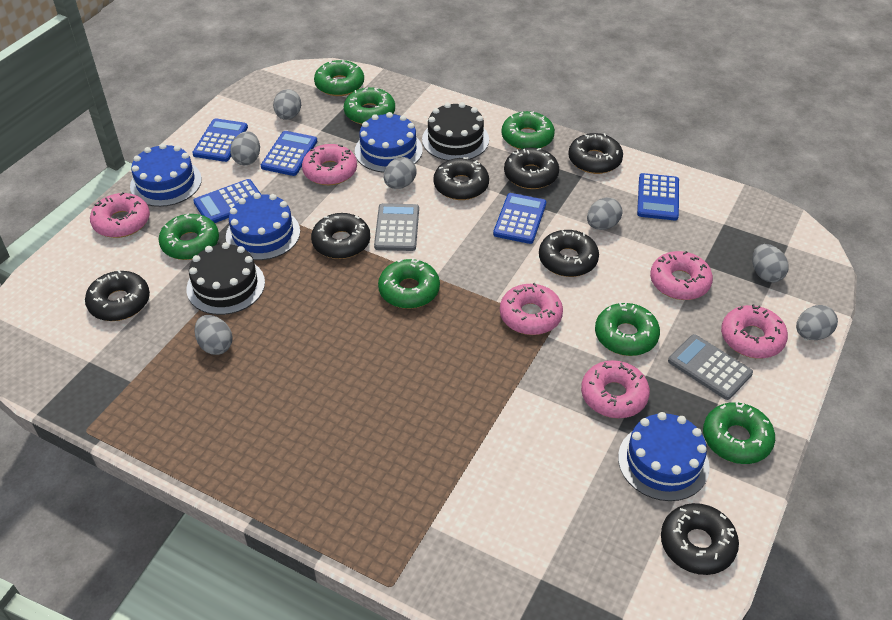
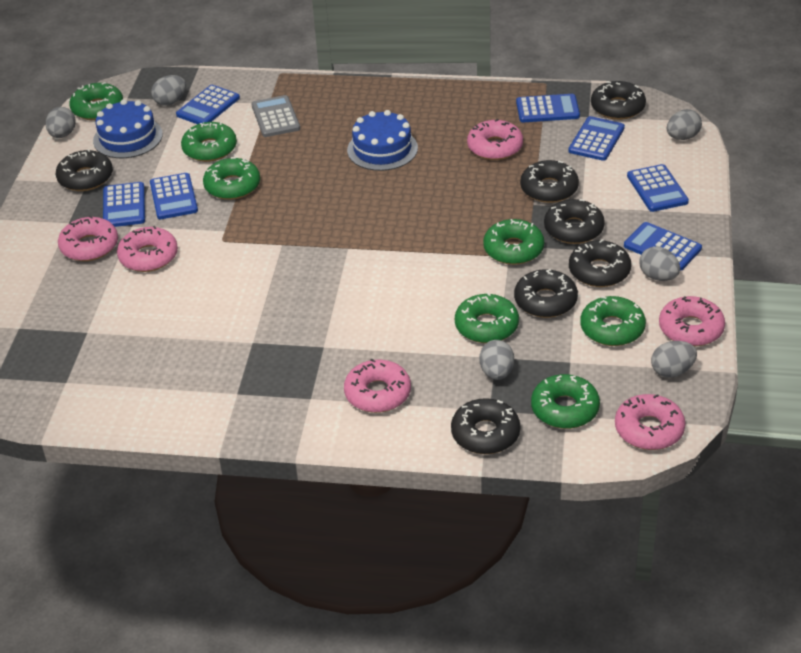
black cake: [186,242,265,315] [422,102,489,161] = 2 -> none = 0
blue cake: [130,143,202,207] [226,193,300,260] [355,112,423,173] [618,412,710,501] = 4 -> [93,99,163,158] [347,110,418,171] = 2
blue calculator: [192,118,248,162] [193,179,261,223] [261,131,317,176] [493,193,546,244] [637,173,679,221] = 5 -> [103,182,145,227] [150,173,198,219] [176,85,240,124] [516,94,580,122] [568,116,625,161] [624,222,702,271] [627,164,689,212] = 7
grey calculator: [374,203,419,251] [668,334,753,400] = 2 -> [251,95,300,137] = 1
grey egg: [195,315,232,355] [230,131,260,165] [273,89,301,120] [384,157,417,189] [587,197,622,230] [752,244,789,283] [796,305,838,340] = 7 -> [45,107,76,138] [151,75,186,106] [479,340,514,380] [639,246,680,281] [651,341,697,378] [667,109,702,140] = 6

